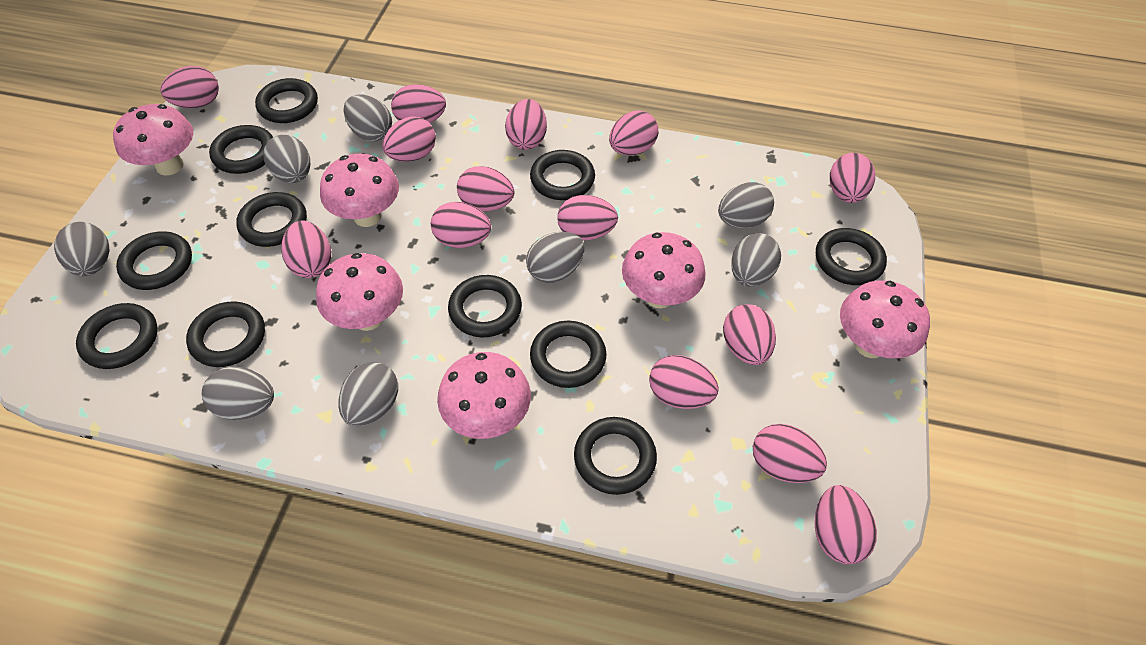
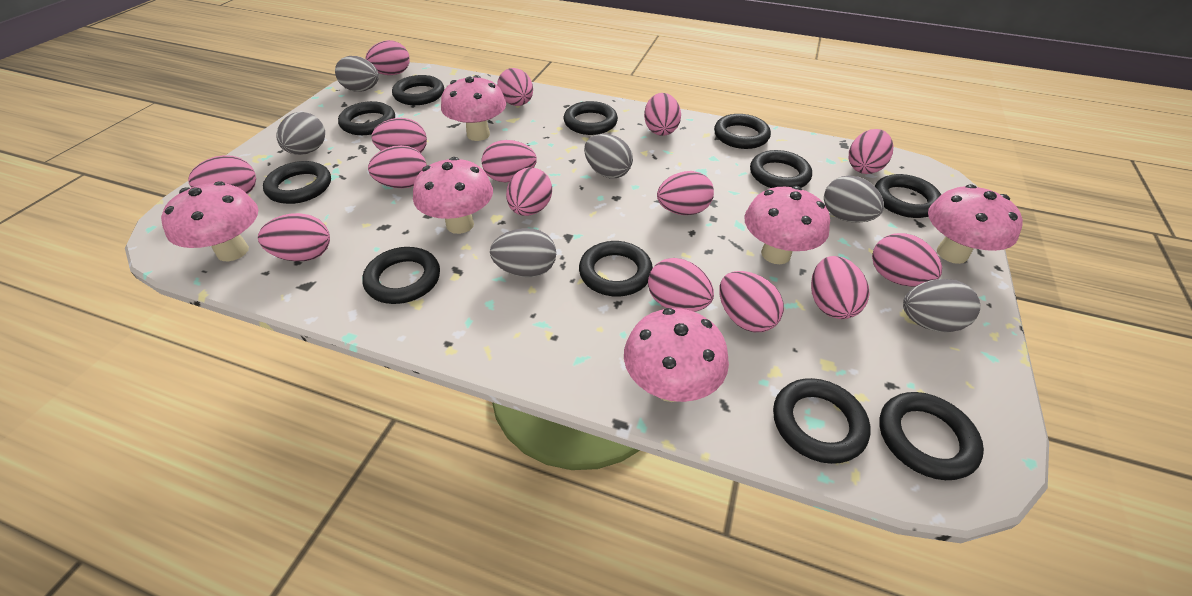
grey egg: [54,222,110,276] [202,367,274,420] [263,135,310,183] [338,362,398,426] [344,95,392,142] [526,232,585,283] [718,182,774,228] [731,233,781,287] = 8 -> [276,112,325,155] [335,56,379,92] [490,228,556,277] [584,134,633,178] [824,176,884,223] [903,279,980,332] = 6
pink egg: [160,66,219,108] [282,220,331,278] [382,116,436,162] [391,84,446,123] [431,202,491,248] [457,166,514,211] [505,99,547,150] [557,195,618,241] [609,111,658,155] [649,355,719,409] [723,304,776,365] [753,424,827,483] [815,485,877,564] [830,153,875,203] = 14 -> [188,155,256,194] [258,213,330,262] [365,40,410,75] [368,145,427,188] [372,118,427,153] [482,140,537,182] [497,68,533,106] [506,168,552,216] [644,93,681,136] [648,258,714,312] [657,171,714,215] [719,271,784,332] [811,256,870,319] [849,129,893,174] [872,233,942,287] = 15

